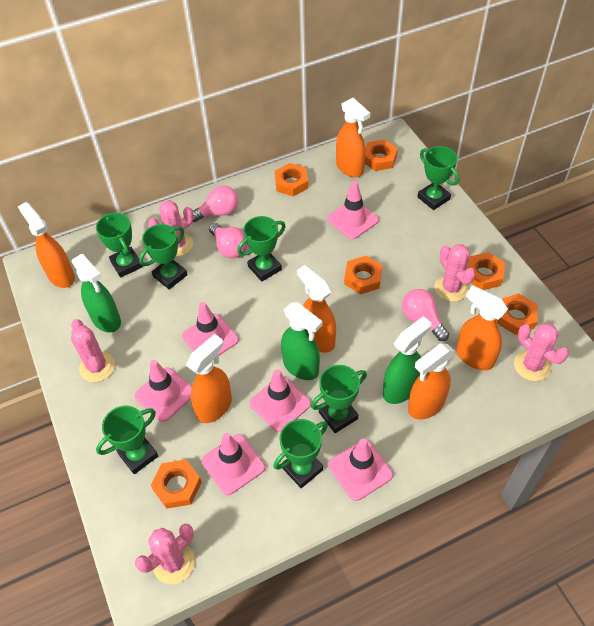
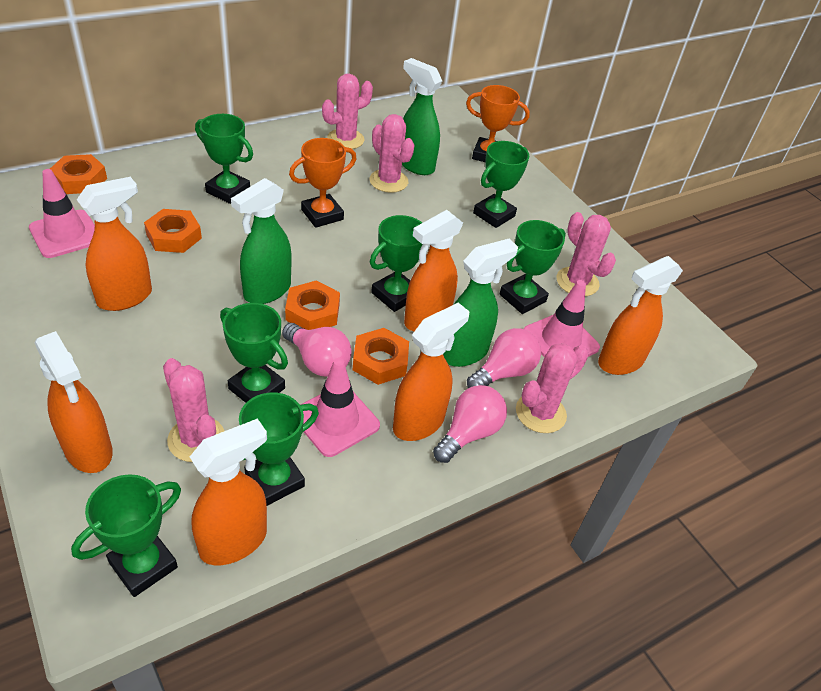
orange nut: [151,459,202,509] [275,163,308,196] [344,256,383,294] [365,140,398,171] [467,252,505,290] [497,293,538,335] = 6 -> [50,154,107,194] [144,209,202,253] [285,280,340,330] [353,328,409,385] = 4
orange trophy: none = 0 -> [289,138,357,228] [466,85,530,162] = 2
pink traffic cone: [135,360,192,422] [182,302,239,355] [202,433,265,495] [250,370,311,432] [327,181,379,240] [328,439,393,501] = 6 -> [29,169,95,258] [302,358,380,457] [524,280,600,357] = 3

